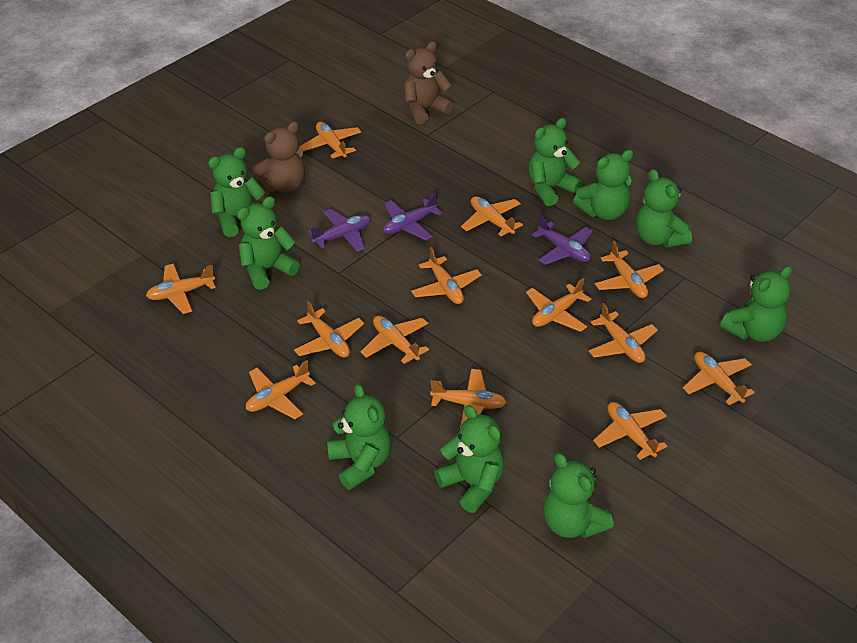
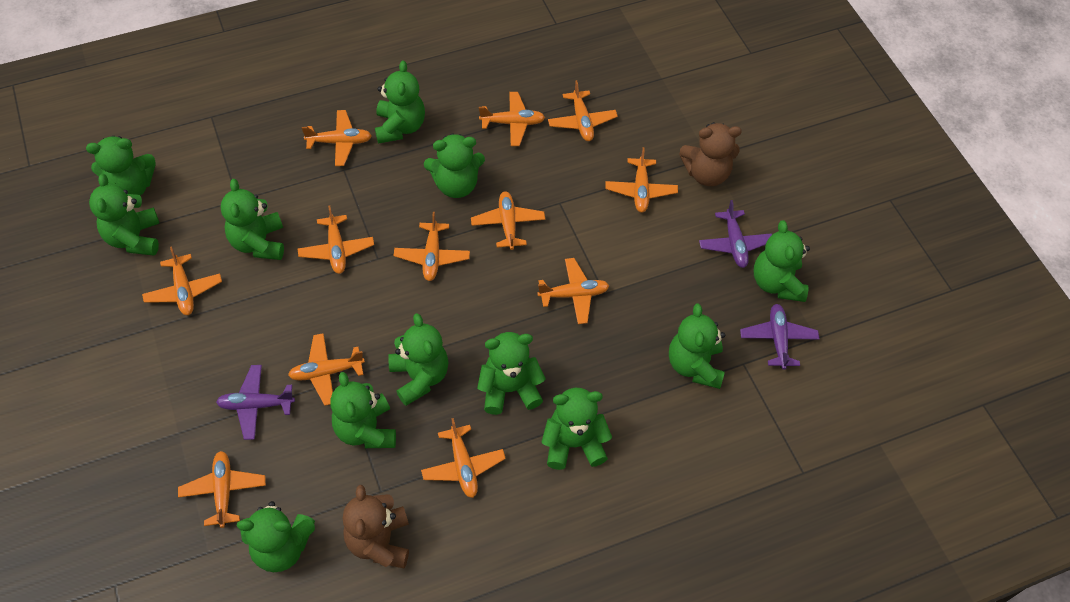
green teddy bear: [208,147,266,237] [237,196,300,290] [327,384,391,490] [434,405,504,513] [528,118,582,206] [543,453,614,538] [573,150,633,220] [636,169,692,247] [720,266,792,342] = 9 -> [86,136,156,196] [89,174,159,256] [221,179,284,260] [237,501,315,572] [330,372,396,448] [375,60,425,144] [388,313,448,406] [424,133,485,198] [477,332,546,415] [542,388,612,470] [669,303,725,389] [754,220,810,302] = 12
orange plane: [146,264,216,314] [246,360,315,419] [294,301,364,358] [300,122,362,160] [361,316,429,364] [411,247,482,304] [430,369,506,428] [461,196,523,237] [526,278,591,332] [589,303,658,363] [593,402,667,460] [595,241,664,298] [683,352,755,405] = 13 -> [142,246,222,315] [178,451,266,528] [288,333,365,406] [298,206,374,274] [302,110,372,166] [394,212,470,281] [421,418,506,498] [471,191,545,250] [479,92,545,146] [537,258,609,324] [548,80,618,141] [605,147,678,213] = 12

